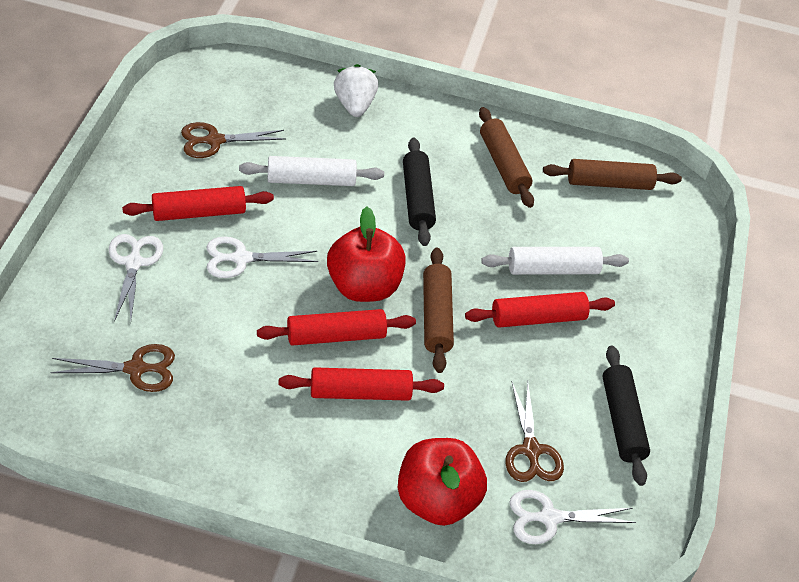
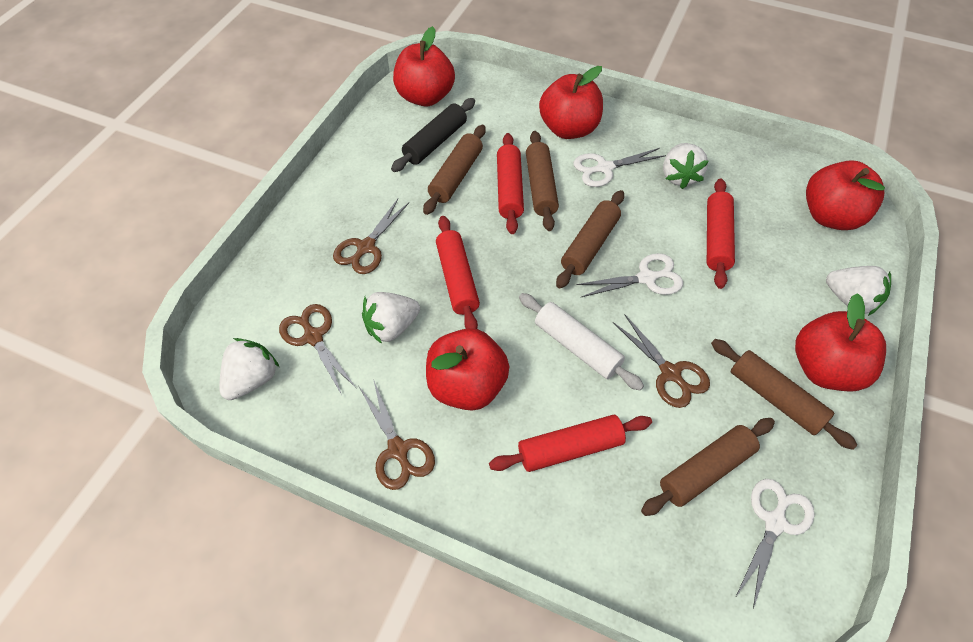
black rolling pin: [403,138,436,246] [602,346,650,486] = 2 -> [391,98,475,172] = 1
brown rolling pin: [423,248,454,373] [479,107,534,208] [543,159,682,190] = 3 -> [423,125,486,215] [526,131,559,231] [556,190,624,289] [641,418,775,516] [711,339,857,450] = 5
brown scissors: [50,344,175,392] [181,122,286,158] [505,382,564,482] = 3 -> [279,304,357,395] [333,199,409,274] [359,379,435,490] [613,314,710,408] = 4
red apple: [327,207,406,302] [398,438,487,526] = 2 -> [393,26,455,106] [426,328,510,411] [539,66,603,139] [795,293,886,391] [806,160,885,230] = 5
white rolling pin: [239,156,384,186] [481,247,629,275] = 2 -> [519,293,644,390] = 1
white strawberry: [334,64,378,117] = 1 -> [219,338,279,400] [362,292,420,344] [663,143,708,189] [826,266,891,316] = 4

